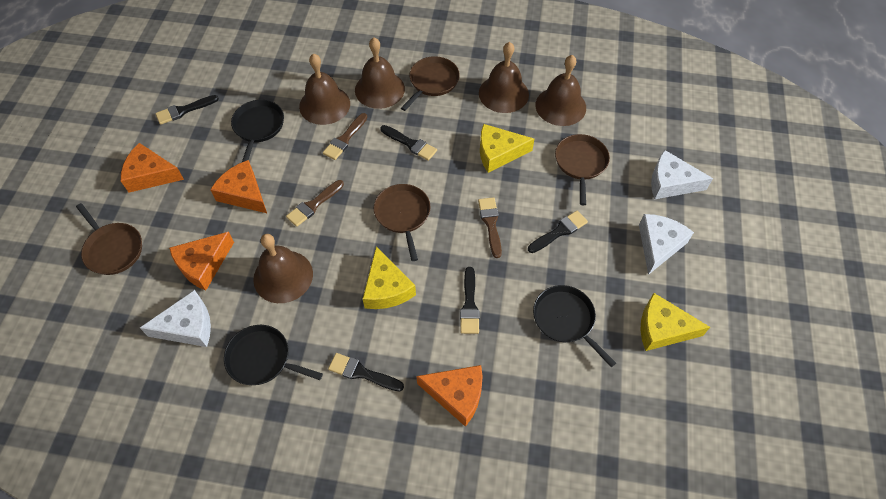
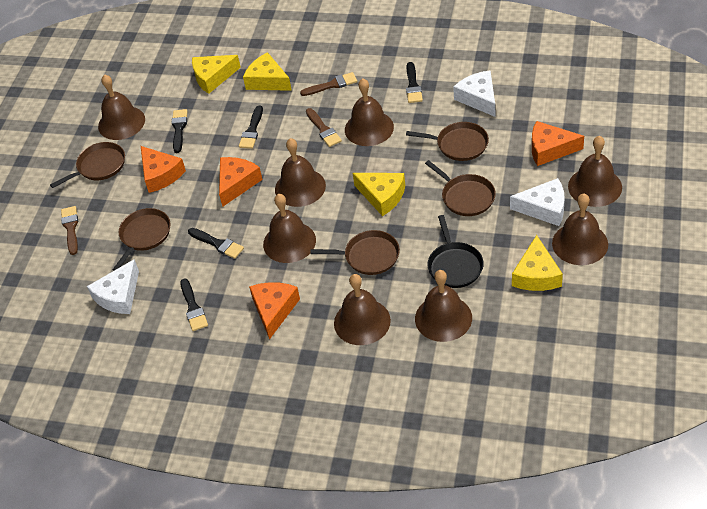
black pan: [224,325,323,385] [231,100,284,162] [533,285,616,367] = 3 -> [427,215,484,288] = 1
brown bell: [253,234,313,303] [299,53,350,125] [355,38,405,109] [479,42,529,113] [535,55,586,126] = 5 -> [98,74,145,140] [263,194,316,263] [275,138,326,207] [334,274,391,345] [345,78,394,146] [415,270,472,342] [552,194,608,265] [568,136,622,207] = 8
brown pan: [76,203,142,275] [374,184,431,261] [401,56,460,111] [555,134,610,205] = 4 -> [50,142,125,188] [113,208,171,271] [310,230,400,275] [406,122,489,161] [425,160,496,216] = 5
yellow cheese: [363,246,416,309] [480,124,534,173] [641,293,710,351] = 3 -> [192,55,241,94] [243,52,292,91] [353,173,405,216] [512,235,563,291] = 4

